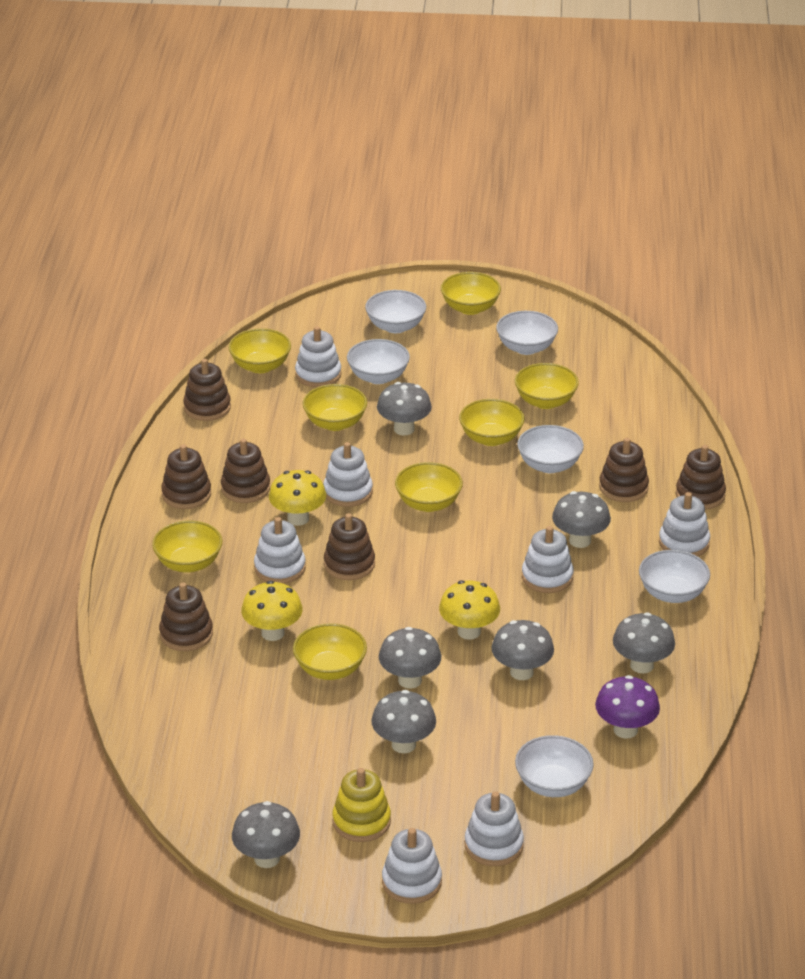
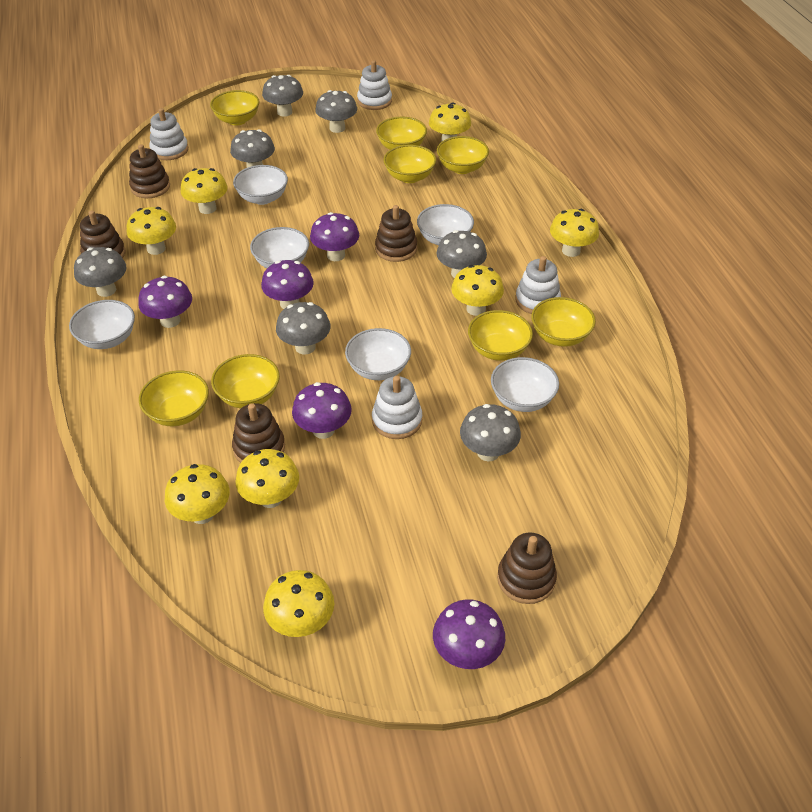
brown stacking toy: [159,582,213,651] [161,444,211,509] [183,359,231,421] [221,438,270,503] [324,513,375,580] [599,438,649,502] [676,445,726,510] = 7 -> [80,211,125,258] [129,144,170,198] [232,403,285,463] [375,205,417,262] [497,532,557,604] = 5
purple mushroom: [595,675,660,739] = 1 -> [138,276,192,328] [261,260,314,309] [292,382,352,439] [310,212,359,261] [433,599,505,669] = 5
white stacking toy: [254,517,306,584] [295,326,341,387] [323,442,373,507] [382,828,442,904] [465,791,524,866] [522,526,574,593] [659,492,710,557] = 7 -> [150,108,188,160] [357,60,392,110] [372,376,422,439] [515,256,561,314] = 4
yellow mushroom: [241,581,303,641] [269,470,326,526] [439,580,500,640] = 3 -> [126,207,176,255] [165,464,230,524] [180,168,228,214] [235,449,299,508] [263,570,334,637] [429,102,471,142] [451,265,504,316] [550,209,599,257] = 8
yellow stacking toy: [332,768,391,842] = 1 -> none = 0

